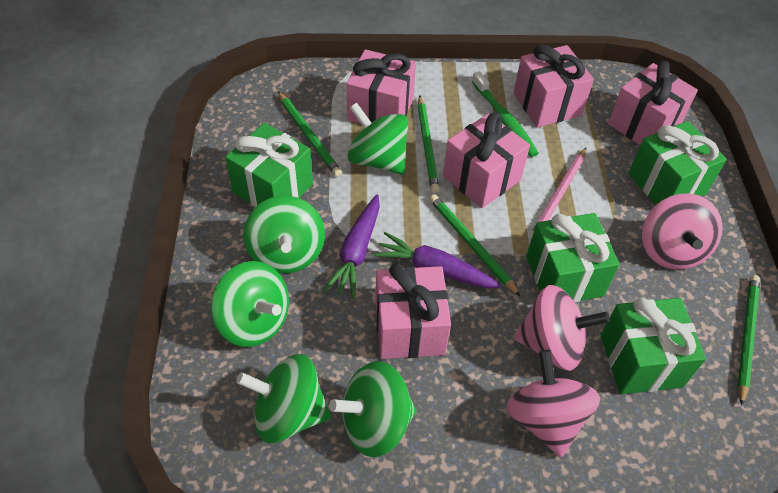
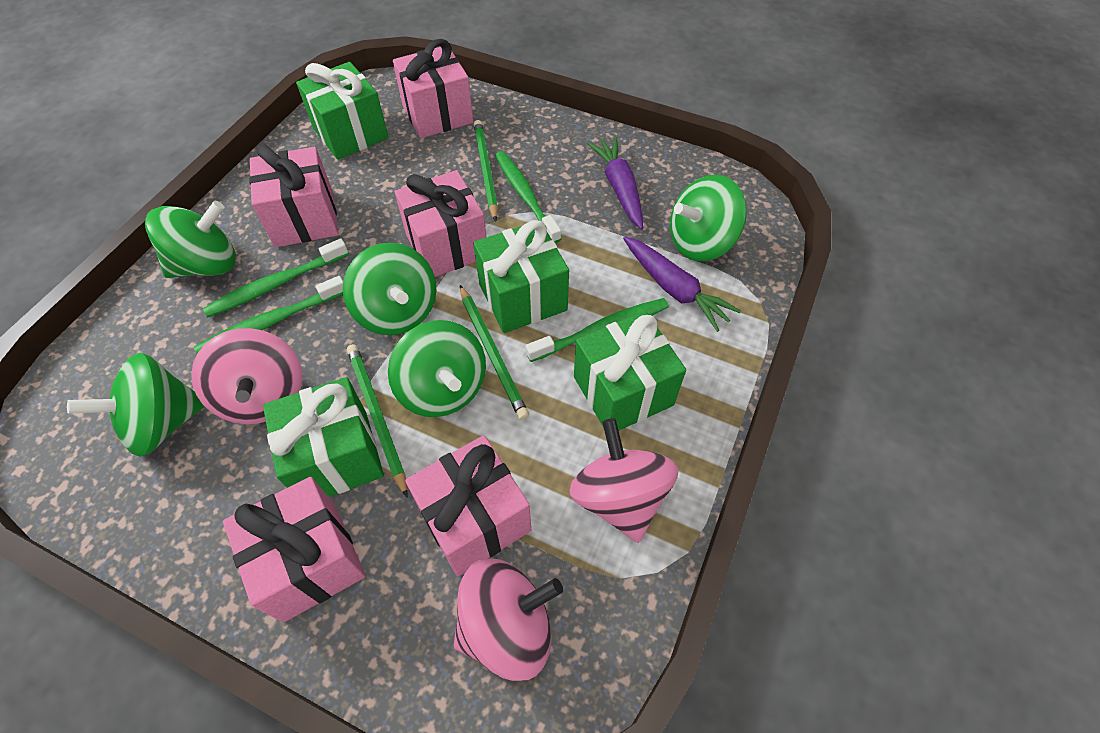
green pencil: [278,91,342,176] [418,95,439,193] [429,194,521,297] [738,275,760,406] = 4 -> [347,344,407,497] [460,285,529,420] [474,120,498,221] = 3
green toothbrush: [472,71,539,157] = 1 -> [194,276,343,354] [203,238,349,317] [495,151,561,244] [525,298,669,362] = 4
pink pencil: [530,148,586,239] = 1 -> none = 0

